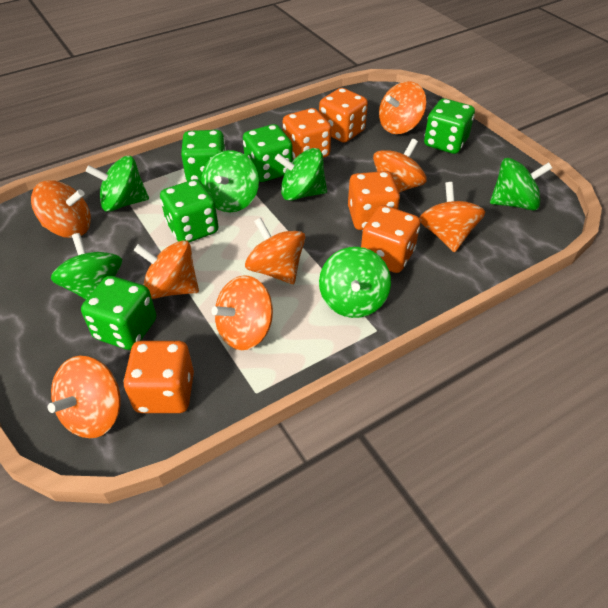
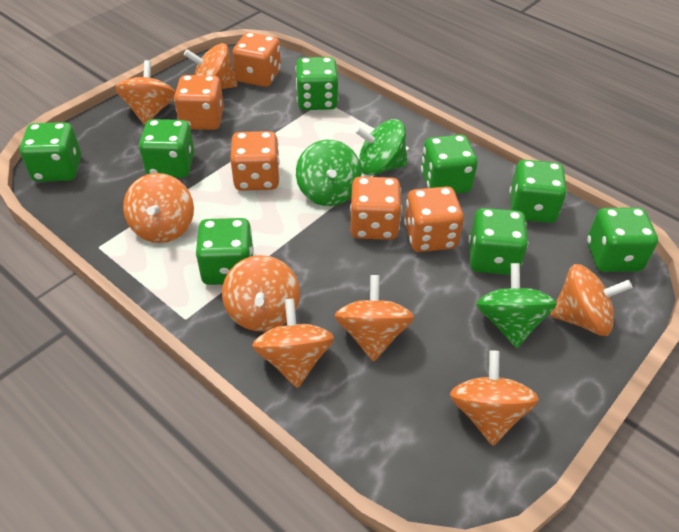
green dice: [81,276,156,350] [160,179,218,242] [181,130,226,181] [243,124,293,182] [424,99,475,154] = 5 -> [20,122,81,182] [139,119,194,178] [195,218,254,285] [295,57,338,110] [421,134,478,194] [469,208,528,275] [509,160,567,223] [587,207,658,272] = 8
green spinning top: [51,233,122,299] [86,156,149,212] [201,150,259,212] [275,148,327,201] [319,247,391,318] [490,158,552,211] = 6 -> [296,140,362,206] [355,119,408,175] [476,263,557,348] = 3

